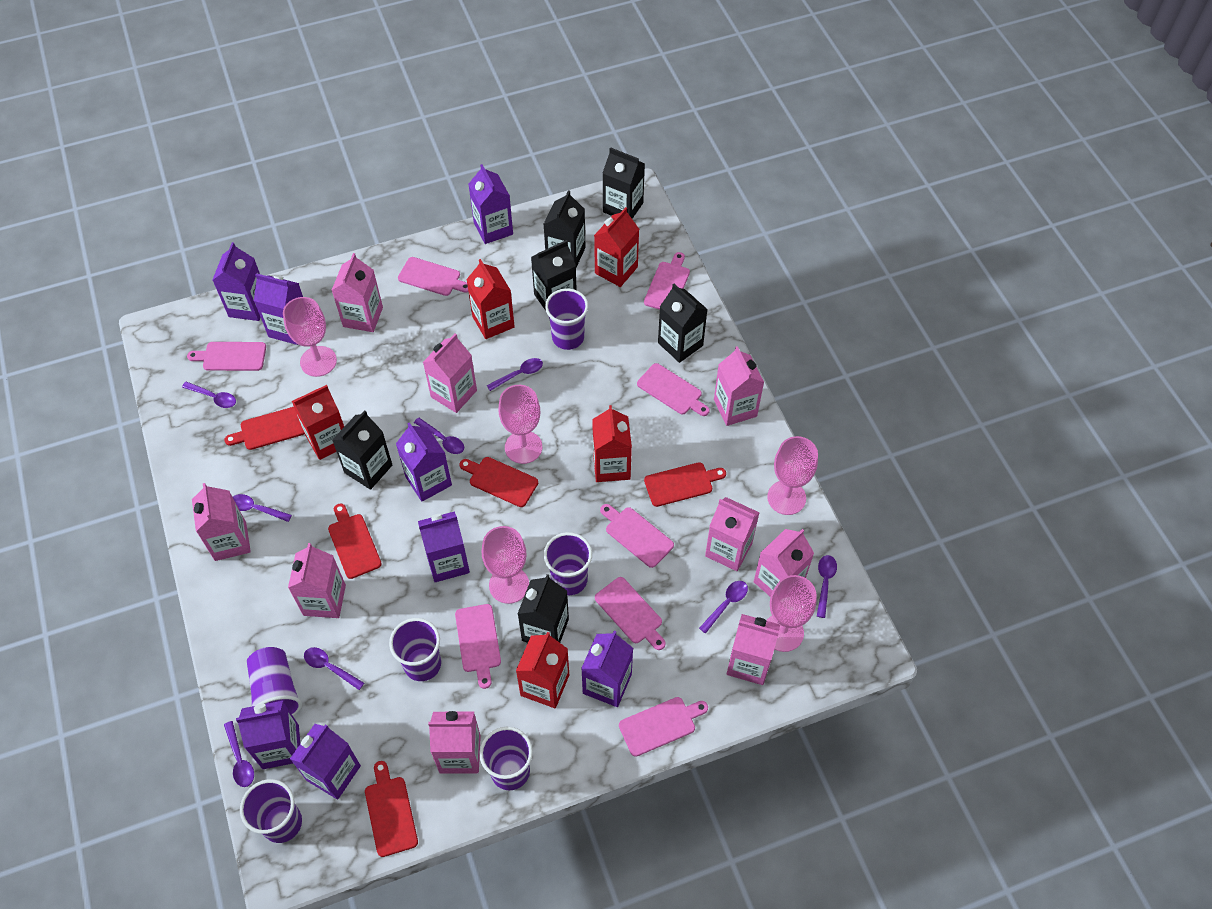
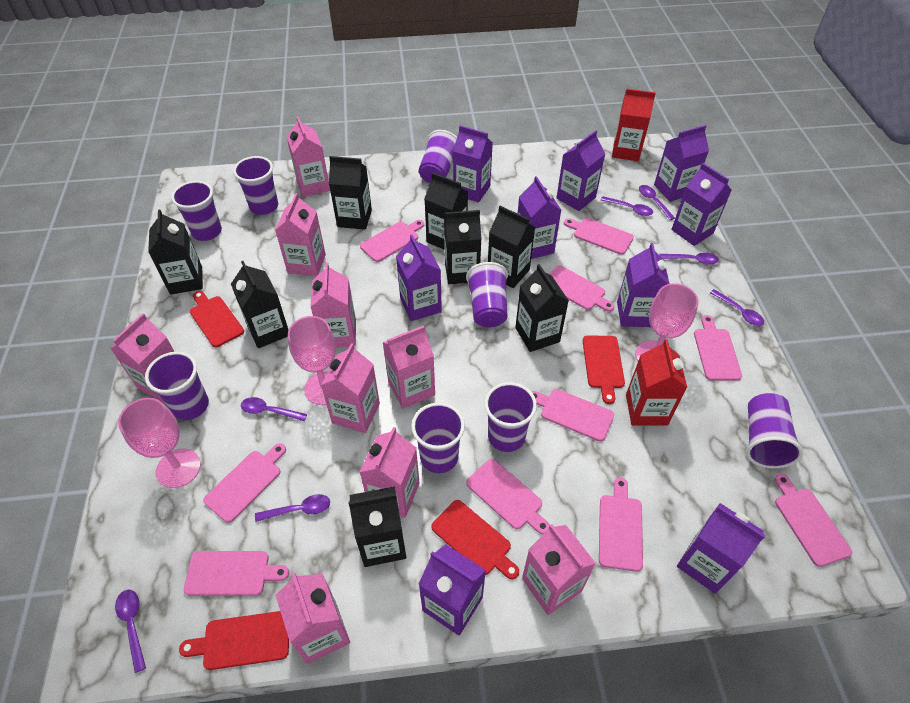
black carton: [332,410,392,490] [518,574,569,643] [531,240,577,311] [543,190,585,267] [603,147,645,219] [658,284,708,363] = 6 -> [148,209,203,295] [231,261,288,348] [329,156,372,230] [348,487,406,567] [424,172,468,250] [444,210,481,284] [488,206,535,288] [515,264,569,352] = 8
pink cutting board: [187,342,266,371] [398,257,468,296] [455,604,501,689] [595,577,666,650] [600,504,674,568] [619,697,708,757] [637,363,710,416] [644,252,690,310] = 8 -> [184,551,289,596] [203,443,286,523] [360,220,424,262] [466,459,550,535] [531,389,614,441] [549,265,615,312] [564,218,634,255] [599,477,643,572] [694,315,742,381] [775,474,852,567] = 10
pink goblet: [283,297,337,377] [482,526,529,604] [499,385,542,464] [766,575,817,652] [767,436,818,515] = 5 -> [118,398,201,488] [288,316,336,405] [636,283,699,361] = 3
purple carton: [213,242,261,321] [236,701,300,769] [254,273,303,345] [290,724,361,800] [396,422,452,502] [418,511,470,582] [468,164,513,244] [581,631,633,707] = 8 -> [396,235,442,321] [419,544,486,635] [453,125,493,203] [518,176,561,259] [557,130,605,211] [617,243,670,327] [654,125,709,202] [671,163,731,246] [677,503,765,594] = 9
purple cup: [240,779,302,843] [247,647,302,716] [389,618,441,681] [479,727,533,790] [544,532,592,595] [545,289,588,350] = 6 -> [145,352,209,420] [171,181,222,241] [233,156,278,215] [411,403,465,473] [419,130,457,183] [466,262,508,327] [485,382,537,452] [746,393,803,469] = 8
purple spoon: [182,382,236,408] [224,721,254,787] [233,494,292,522] [304,647,364,690] [414,417,464,454] [487,358,543,391] [699,581,748,634] [817,555,837,618] = 8 -> [115,589,146,673] [241,397,307,421] [255,494,330,522] [601,196,653,216] [639,185,675,220] [660,252,719,265] [710,289,764,326] = 7
red carton: [292,385,344,460] [466,259,515,339] [516,632,569,708] [592,405,632,482] [594,207,639,287] = 5 -> [612,89,656,161] [626,339,687,426] = 2
red cutting board: [225,407,305,450] [328,503,382,579] [365,761,418,857] [459,457,538,507] [644,462,726,507] = 5 -> [179,611,289,670] [190,291,244,348] [431,500,519,580] [583,336,625,404] = 4

